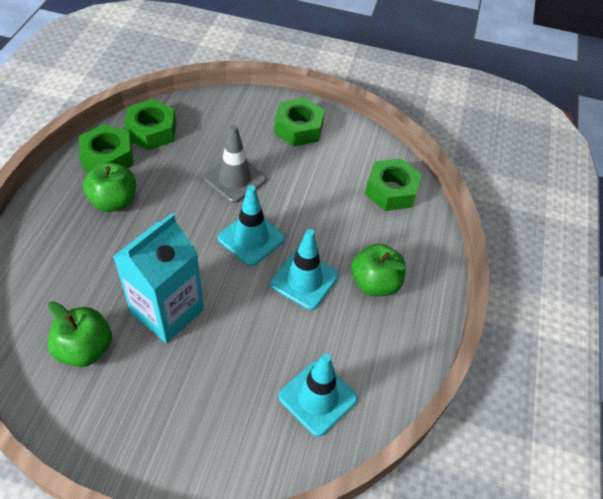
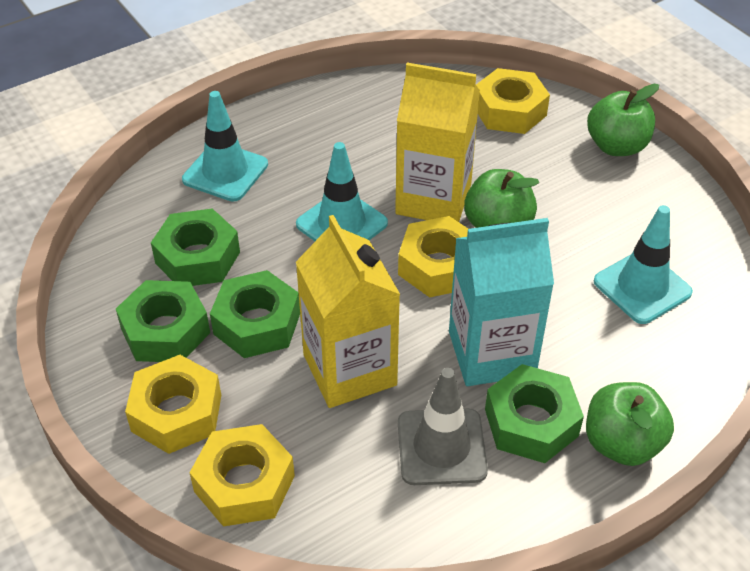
yellow carton: none = 0 -> [296,215,400,408] [395,63,480,222] = 2
yellow nut: none = 0 -> [125,355,221,454] [189,424,295,527] [398,216,468,298] [476,68,550,134] = 4

